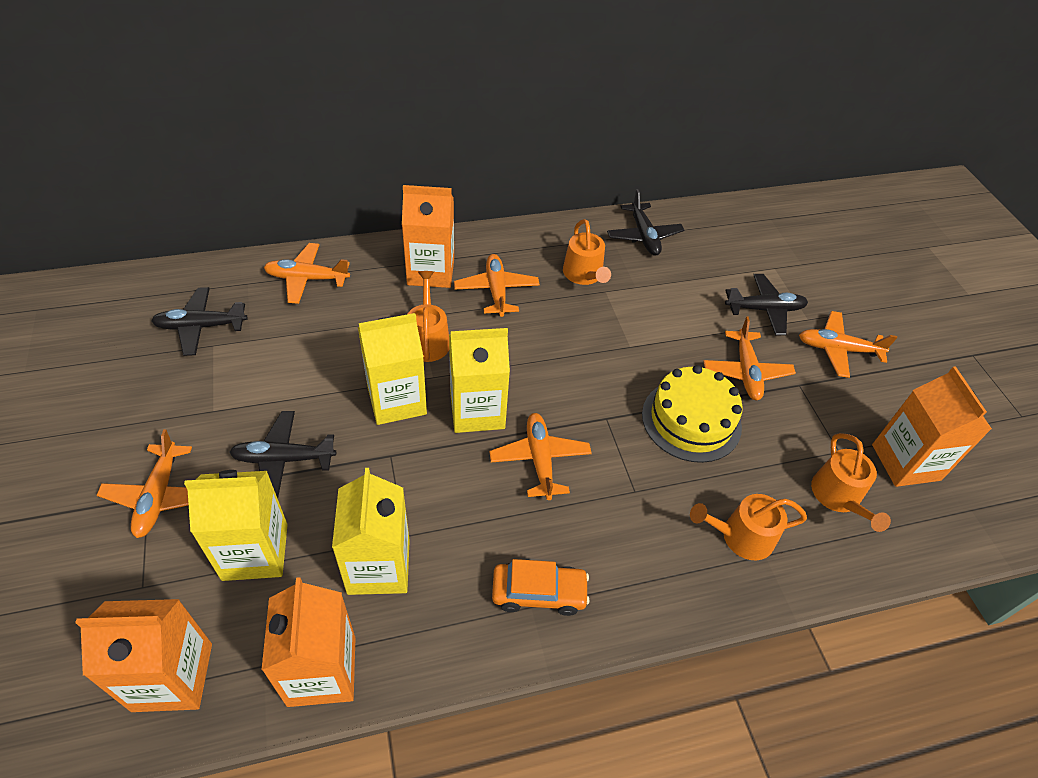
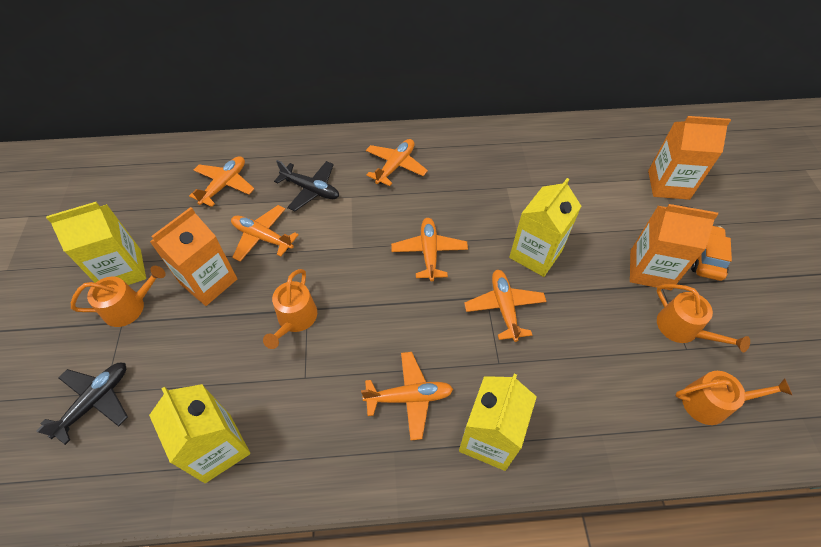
black plane: [151,287,248,356] [230,411,336,498] [607,189,685,256] [725,274,808,335] = 4 -> [37,363,128,445] [274,160,339,211] = 2
orange carton: [75,599,212,712] [261,577,356,707] [402,185,454,288] [872,366,992,487] = 4 -> [150,207,238,306] [630,204,718,290] [648,116,731,200] = 3
yellow cake: [642,365,743,463] = 1 -> none = 0

